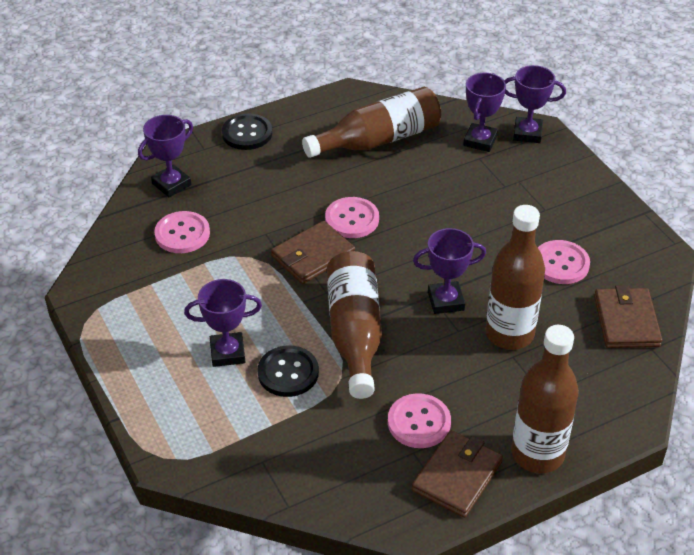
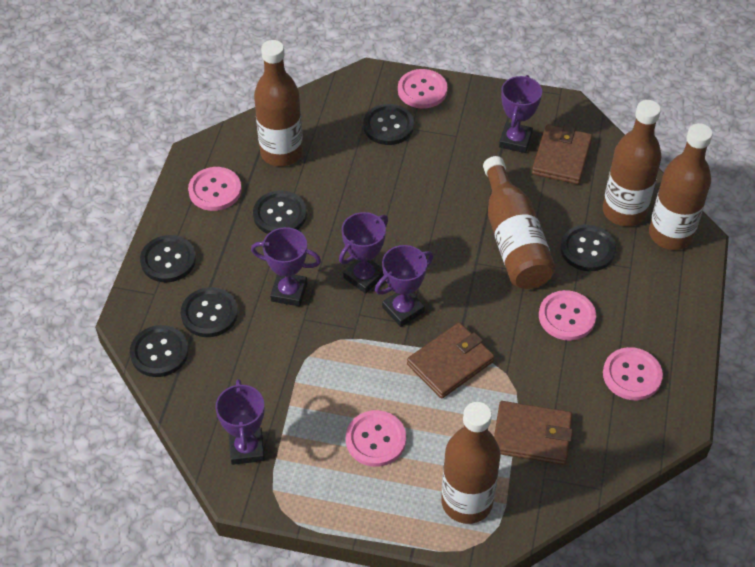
black button: [222,114,272,150] [257,345,319,397] = 2 -> [130,325,189,377] [140,235,196,283] [181,287,238,337] [253,190,307,234] [363,104,414,145] [560,225,616,271] = 6
brown bottle: [302,87,441,158] [327,251,382,399] [485,205,545,350] [511,325,579,473] = 4 -> [254,40,303,166] [441,402,501,524] [483,156,556,289] [603,100,662,226] [649,123,713,250] = 5
pink button: [154,211,210,253] [325,197,379,238] [388,393,451,448] [538,240,590,284] = 4 -> [188,167,242,211] [346,410,406,467] [398,69,448,109] [539,290,596,341] [603,347,663,400] = 5

